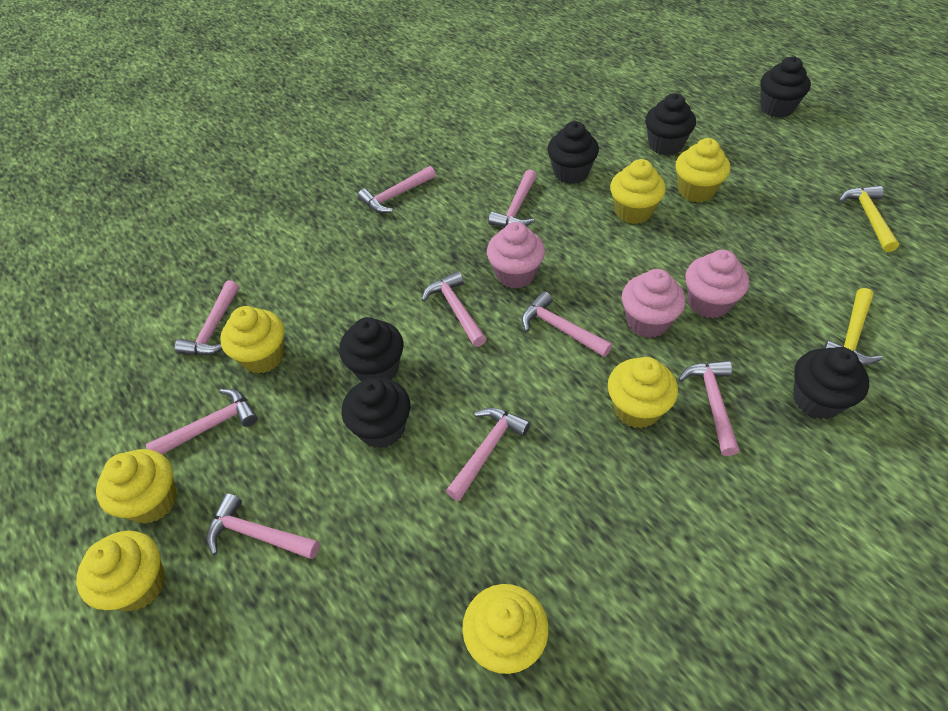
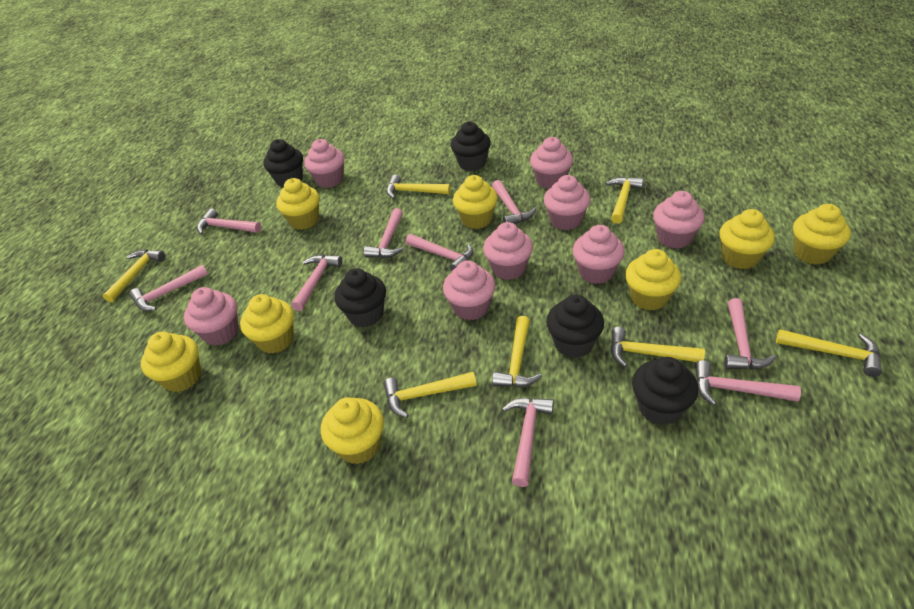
black cupcake: [339,317,403,382] [342,378,410,448] [547,121,599,184] [645,93,696,156] [760,56,811,118] [793,347,869,419] = 6 -> [263,139,303,187] [334,268,386,327] [451,121,491,171] [546,295,604,358] [632,357,698,425] = 5
pink cupcake: [487,222,545,289] [622,269,686,338] [685,250,749,319] = 3 -> [184,287,239,345] [304,139,344,188] [443,261,495,320] [483,222,533,280] [530,137,573,189] [544,175,590,230] [573,225,625,284] [653,191,705,249] = 8
yellow cupcake: [76,531,165,611] [96,449,177,524] [220,306,284,374] [462,584,549,674] [608,357,678,429] [610,159,666,224] [675,138,730,203] = 7 -> [141,332,201,392] [240,294,294,354] [276,178,320,230] [321,397,384,464] [453,175,498,229] [625,249,681,311] [719,209,775,269] [793,204,851,265] = 8
yellow hammer: [823,288,883,365] [839,186,899,252] = 2 -> [103,249,165,302] [383,372,477,418] [386,175,451,199] [492,316,542,387] [606,177,644,224] [610,327,705,367] [776,329,882,377] = 7

